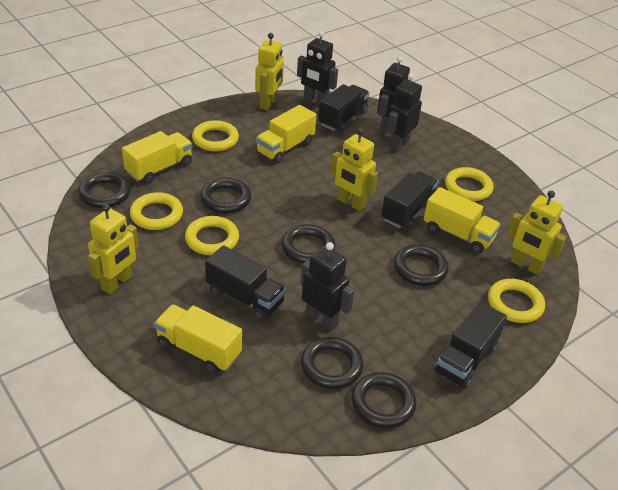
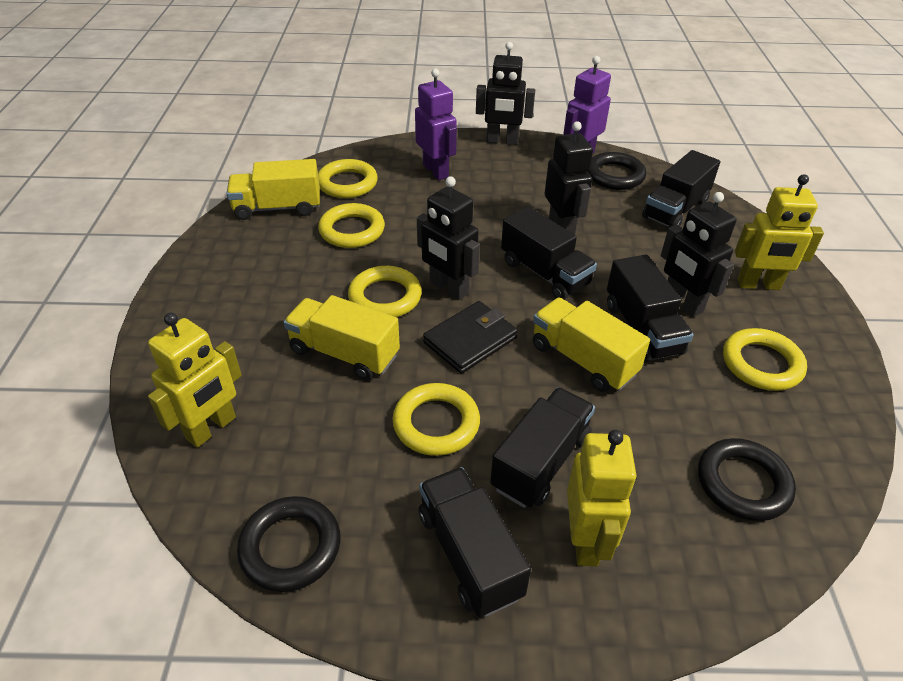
black ring: [78,172,131,208] [200,178,251,214] [282,224,335,264] [301,337,363,389] [352,372,417,428] [394,245,449,286] = 6 -> [237,496,340,592] [588,152,646,190] [698,438,796,521] = 3
black truck: [205,245,286,321] [318,84,370,132] [381,171,438,229] [434,302,507,389] = 4 -> [419,467,531,617] [490,387,595,508] [501,207,597,300] [607,255,694,362] [642,150,720,227] = 5
black wallet: none = 0 -> [423,301,518,374] = 1
purple robot: none = 0 -> [415,69,457,180] [563,56,611,153] = 2
yellow robot: [88,204,139,294] [255,33,284,110] [331,128,378,211] [507,191,566,275] = 4 -> [148,313,242,448] [567,430,636,567] [735,174,824,290] = 3
yellow truck: [122,131,192,184] [154,304,242,374] [256,105,317,163] [424,187,501,253] = 4 -> [226,159,320,220] [284,295,400,380] [533,298,650,392] = 3

